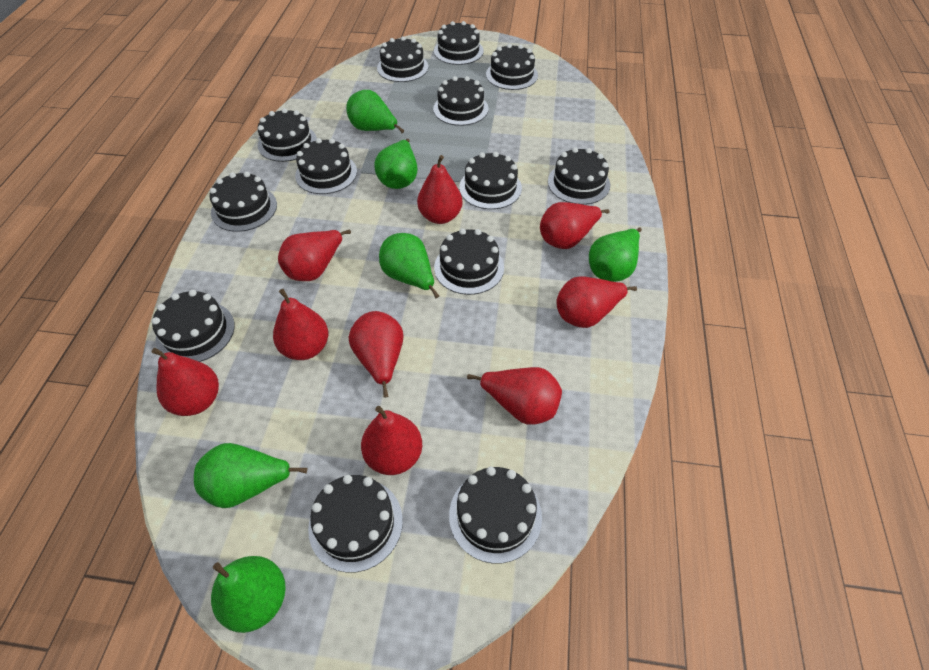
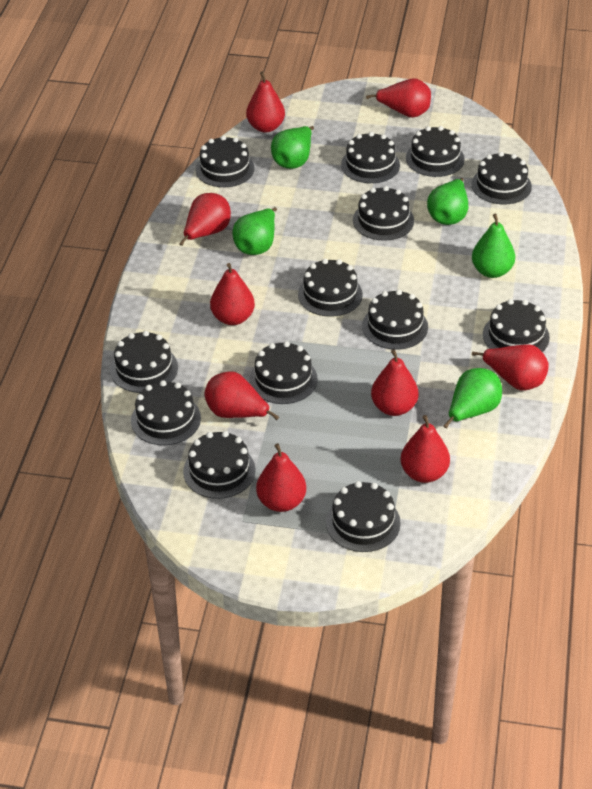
green pear: [194,443,307,508] [211,556,286,633] [346,90,404,133] [374,139,418,189] [379,233,439,298] [589,228,642,282] = 6 -> [232,207,277,255] [271,126,314,169] [427,178,468,225] [443,368,502,429] [472,214,515,278] = 5

